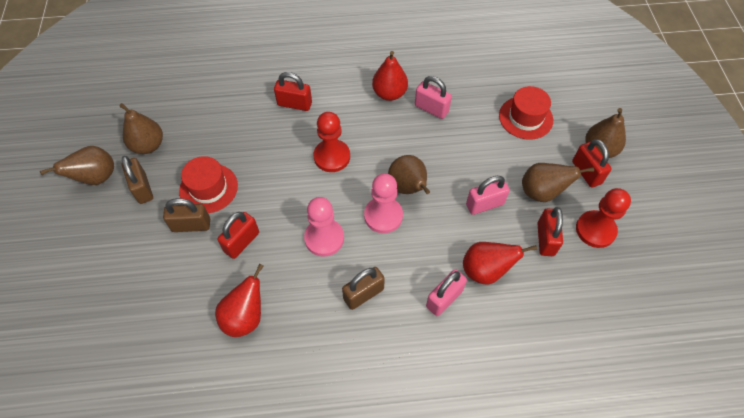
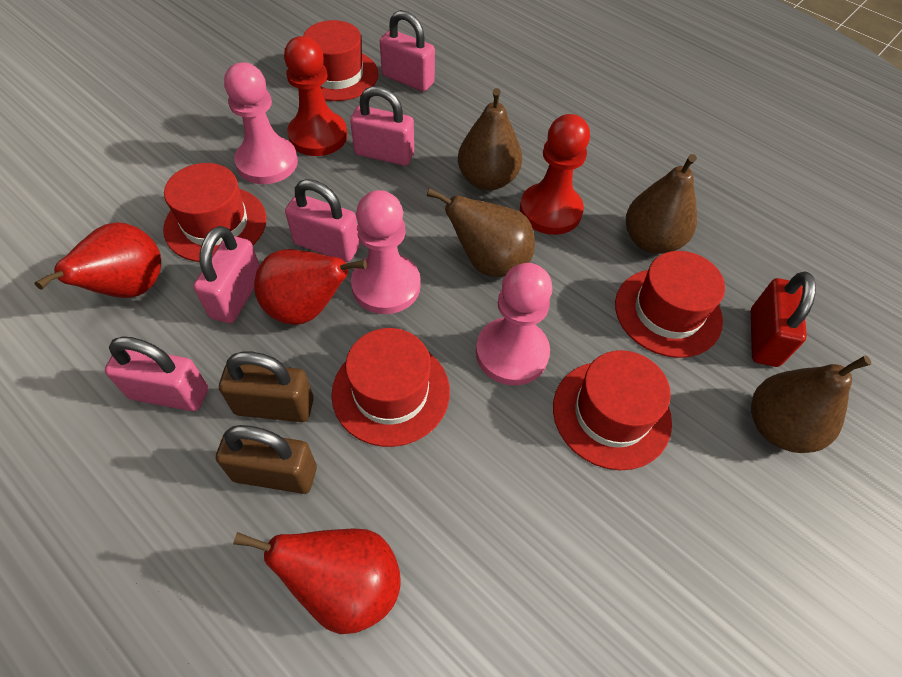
brown padlock: [122,156,153,204] [163,198,210,232] [342,267,385,310] = 3 -> [216,425,317,494] [219,352,314,422] = 2
brown pear: [40,146,114,185] [119,103,163,154] [388,155,430,194] [522,163,594,202] [585,108,626,158] = 5 -> [427,188,535,277] [458,88,522,191] [626,154,697,254] [751,355,871,453] = 4
pink padlock: [415,76,452,119] [426,269,467,316] [466,176,510,215] = 3 -> [105,336,208,411] [193,226,260,323] [285,179,360,262] [350,86,414,166] [380,10,435,92] = 5
pink pawn: [304,197,344,257] [364,173,403,233] = 2 -> [224,62,298,184] [351,190,421,314] [476,263,552,385] = 3
red hat: [179,156,238,213] [499,86,553,140] = 2 -> [163,163,267,262] [303,20,378,101] [331,328,450,447] [553,350,672,470] [615,251,725,358] = 5
red padlock: [218,212,259,259] [274,72,312,111] [537,207,563,256] [572,139,612,188] = 4 -> [751,271,816,367] = 1

